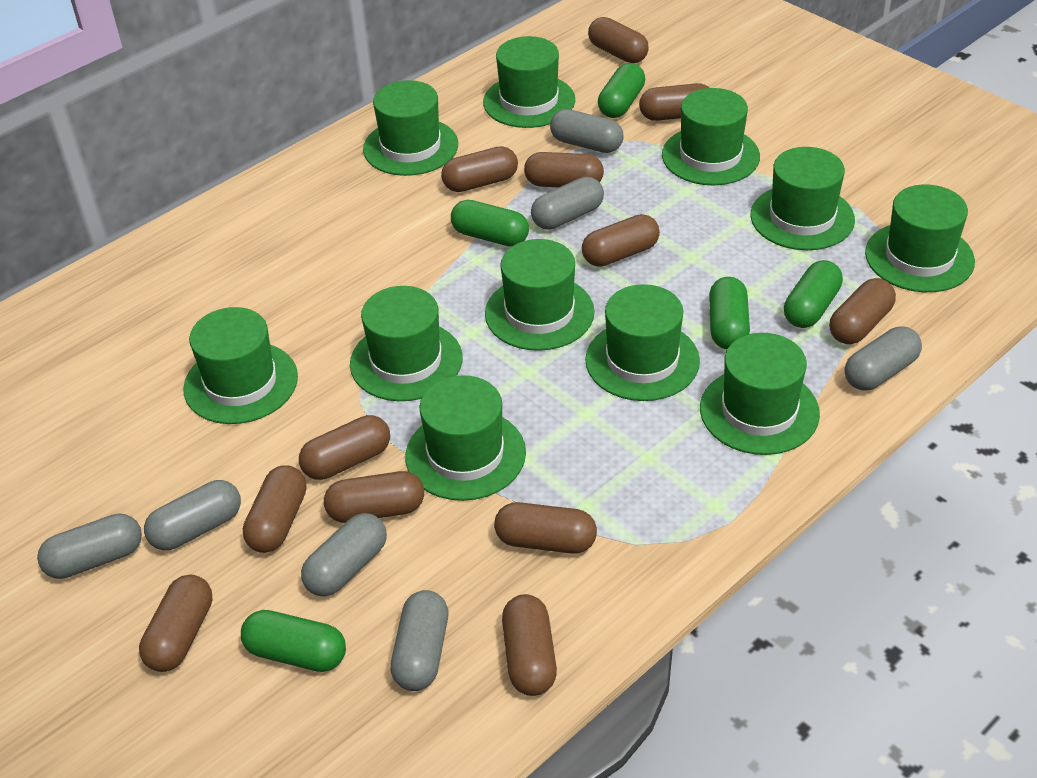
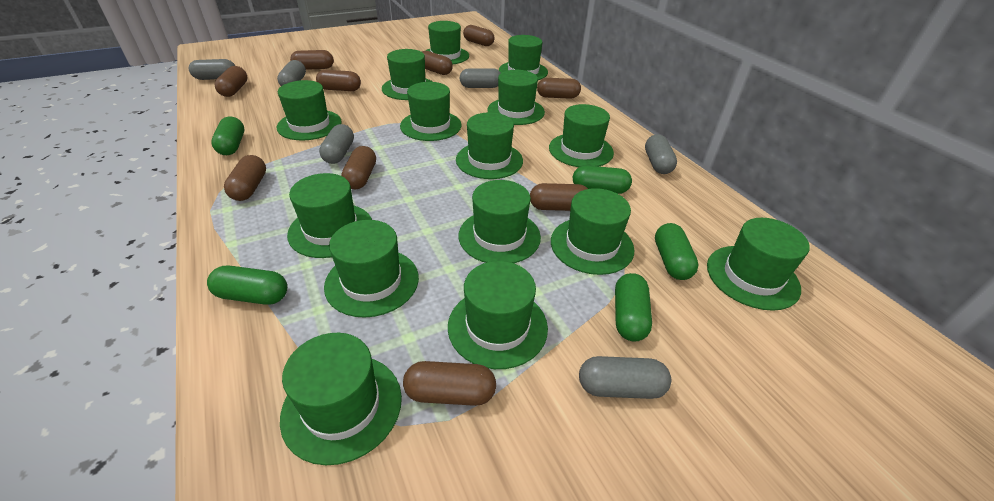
brown capsule: [139,575,213,672] [243,465,306,553] [299,415,390,480] [324,471,424,523] [441,146,518,192] [494,502,597,554] [502,594,557,696] [524,152,604,187] [582,214,660,267] [588,17,649,63] [639,83,709,121] [829,278,896,344] = 12 -> [214,66,247,97] [224,155,266,201] [290,50,334,70] [316,70,361,91] [341,146,376,189] [403,361,496,406] [422,51,453,75] [463,25,495,46] [530,183,588,211] [537,78,581,99] = 10
green hat: [183,307,298,424] [350,286,463,401] [363,80,458,176] [405,375,526,501] [483,36,575,128] [485,239,595,351] [585,284,700,401] [662,88,760,185] [700,333,820,455] [750,147,855,250] [865,184,975,292] = 11 -> [277,80,342,140] [280,333,402,465] [287,173,372,258] [324,220,419,317] [382,49,433,100] [400,82,461,141] [425,21,469,65] [448,261,548,369] [456,112,523,179] [459,180,541,263] [487,70,545,125] [499,35,548,80] [549,104,614,167] [551,188,635,275] [707,218,810,311] = 15
grey capsule: [37,513,142,579] [144,480,241,550] [301,513,387,596] [391,590,448,691] [531,177,604,230] [550,109,623,153] [845,326,922,391] = 7 -> [189,59,235,80] [277,60,306,86] [319,124,354,164] [459,68,501,88] [579,356,671,399] [645,134,677,174] = 6

